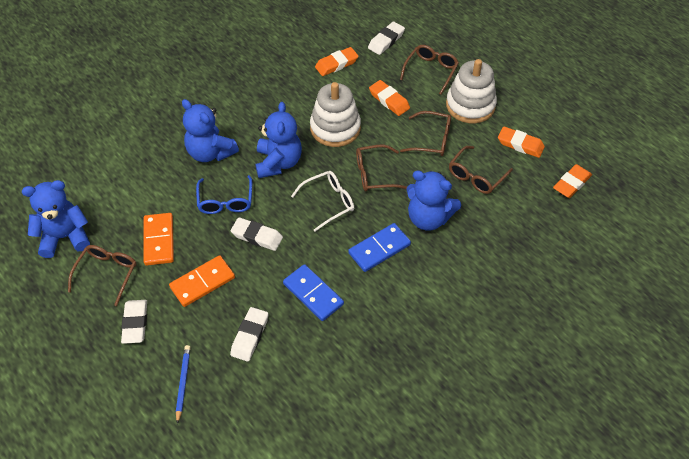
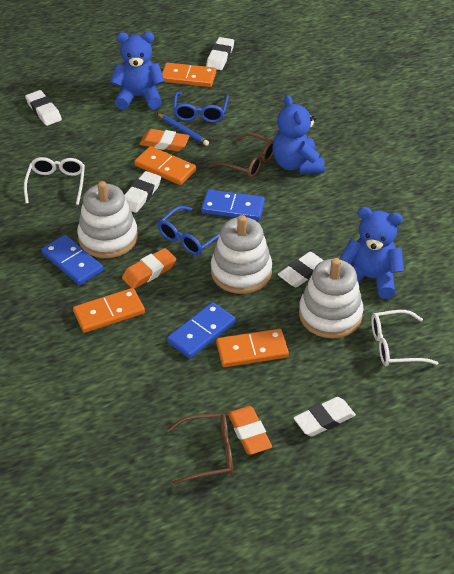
blue domino: [283,264,344,321] [348,223,411,272] = 2 -> [42,235,103,285] [167,302,236,358] [201,189,265,221] = 3
blue glasses: [196,175,252,214] = 1 -> [158,206,220,255] [173,92,229,123] = 2
blue teddy bear: [22,180,90,258] [182,99,239,162] [256,102,302,178] [406,170,461,230] = 4 -> [110,32,165,110] [272,95,325,174] [340,207,404,299] = 3
brown glasses: [68,245,136,306] [356,145,407,192] [400,45,459,95] [400,111,451,156] [449,146,513,194] = 5 -> [167,413,233,485] [210,133,274,178] = 2
orange domino: [144,213,174,266] [169,255,235,307] = 2 -> [73,288,145,333] [134,146,196,185] [162,63,216,87] [216,329,289,367] = 4
orange eraser: [315,47,359,76] [369,80,410,116] [498,126,545,158] [553,164,592,198] = 4 -> [122,248,176,289] [140,129,190,151] [228,406,272,455] = 3
white eraser: [121,300,147,344] [230,307,268,362] [231,217,283,251] [368,22,405,55] = 4 -> [25,90,62,126] [124,171,161,213] [206,37,234,70] [277,252,324,287] [294,397,356,437] = 5
white glasses: [291,171,354,232] = 1 -> [24,157,85,205] [371,310,438,366] = 2
white stacking toy: [310,82,361,147] [446,59,497,123] = 2 -> [77,181,138,258] [211,215,272,294] [299,258,363,338] = 3

